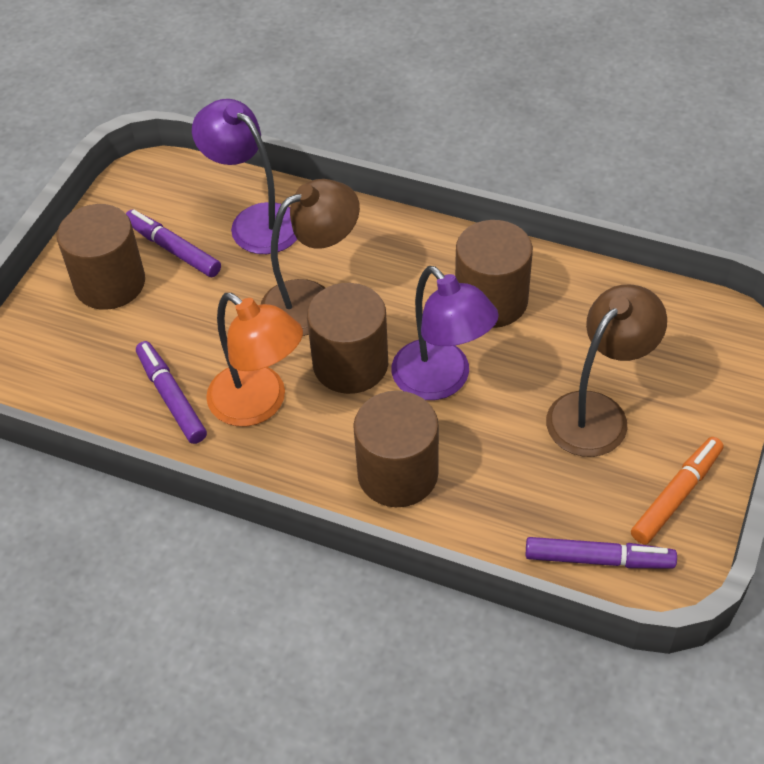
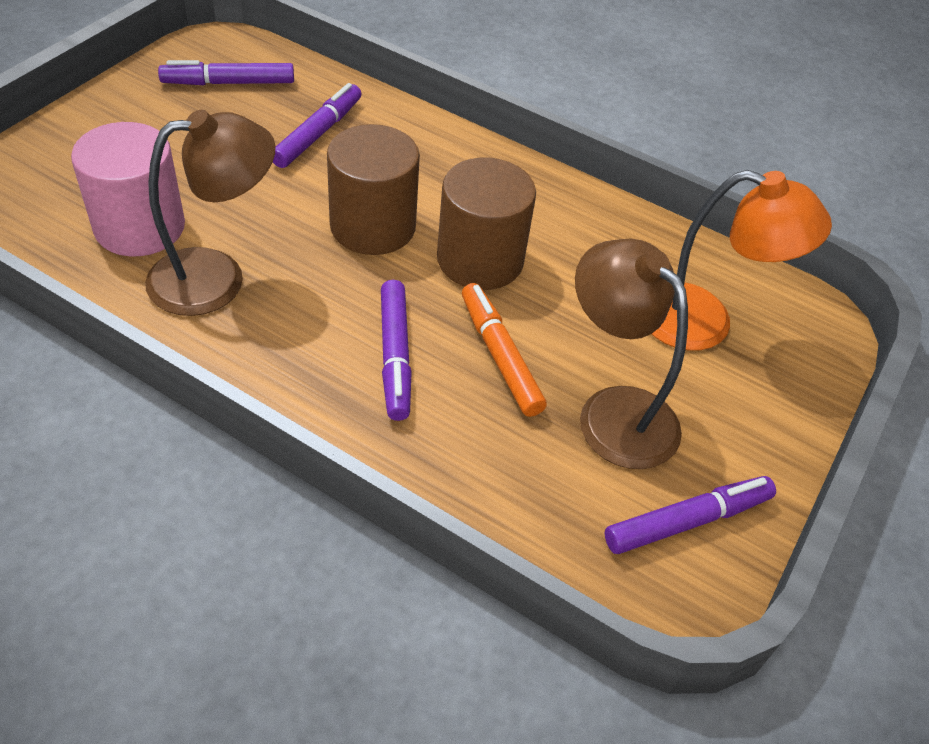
brown cylinder: [57,204,145,310] [307,283,388,394] [353,391,439,507] [455,220,533,328] = 4 -> [327,124,420,255] [437,158,536,290] = 2
pink cylinder: none = 0 -> [71,122,185,256] = 1
purple lamp: [192,99,297,254] [392,266,499,400] = 2 -> none = 0
purple marker: [126,210,221,277] [136,341,207,444] [526,537,677,568] = 3 -> [158,60,294,85] [273,83,361,168] [381,280,412,421] [605,476,776,554] = 4

